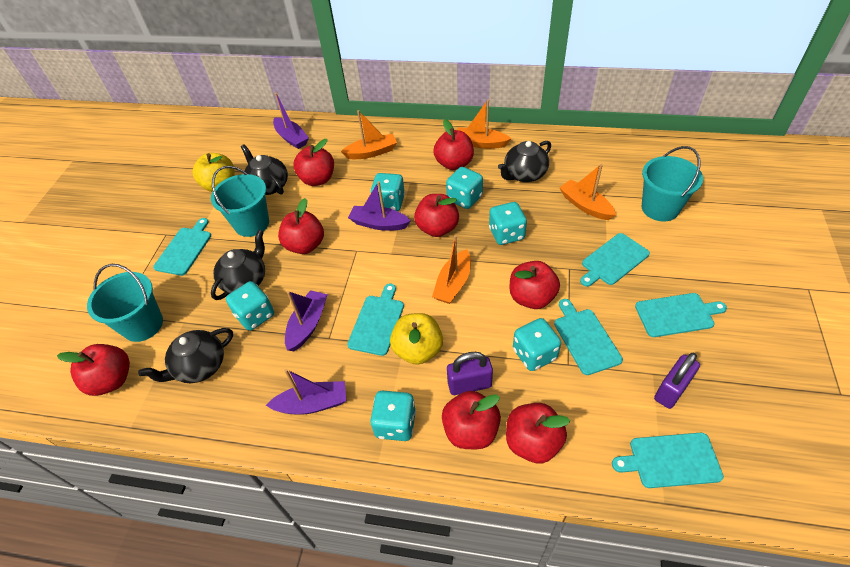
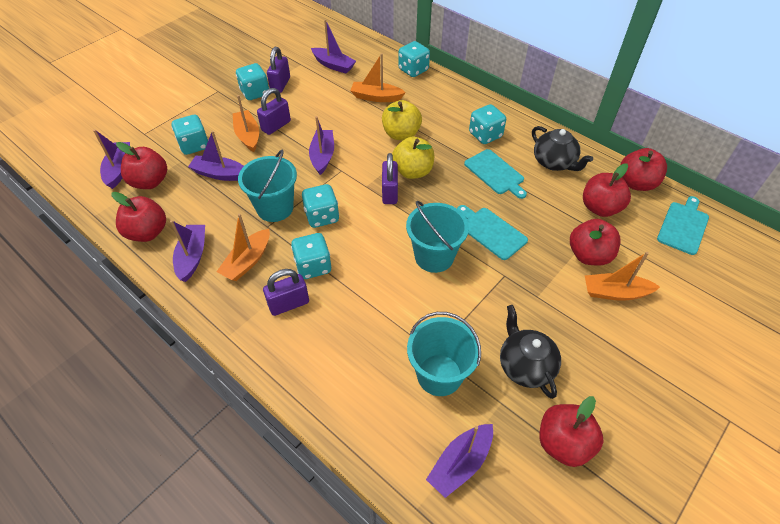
black teapot: [138,328,233,383] [211,230,265,300] [241,144,288,195] [498,141,551,182] = 4 -> [500,305,561,399] [532,126,593,171] = 2
purple boat: [266,369,346,415] [273,93,309,149] [285,290,328,351] [348,181,411,231] = 4 -> [93,129,130,189] [170,220,205,282] [188,131,244,181] [309,116,334,175] [311,19,356,74] [426,424,493,498] = 6
purple padlock: [447,352,493,395] [654,353,700,409] = 2 -> [257,88,291,135] [263,269,309,316] [267,47,290,93] [382,153,398,204] = 4
red apple: [57,344,130,396] [278,198,324,254] [293,139,334,186] [414,194,459,237] [433,119,474,170] [442,391,501,449] [506,403,570,464] [510,261,560,309] = 8 -> [112,192,166,242] [116,142,167,189] [539,396,603,467] [570,219,620,266] [583,163,631,217] [621,148,667,191] = 6
turquoise cutting board: [153,218,211,276] [347,284,404,356] [554,299,623,375] [580,233,650,287] [612,433,724,488] [635,293,727,337] = 6 -> [457,205,528,260] [464,149,527,199] [657,196,709,255] = 3

